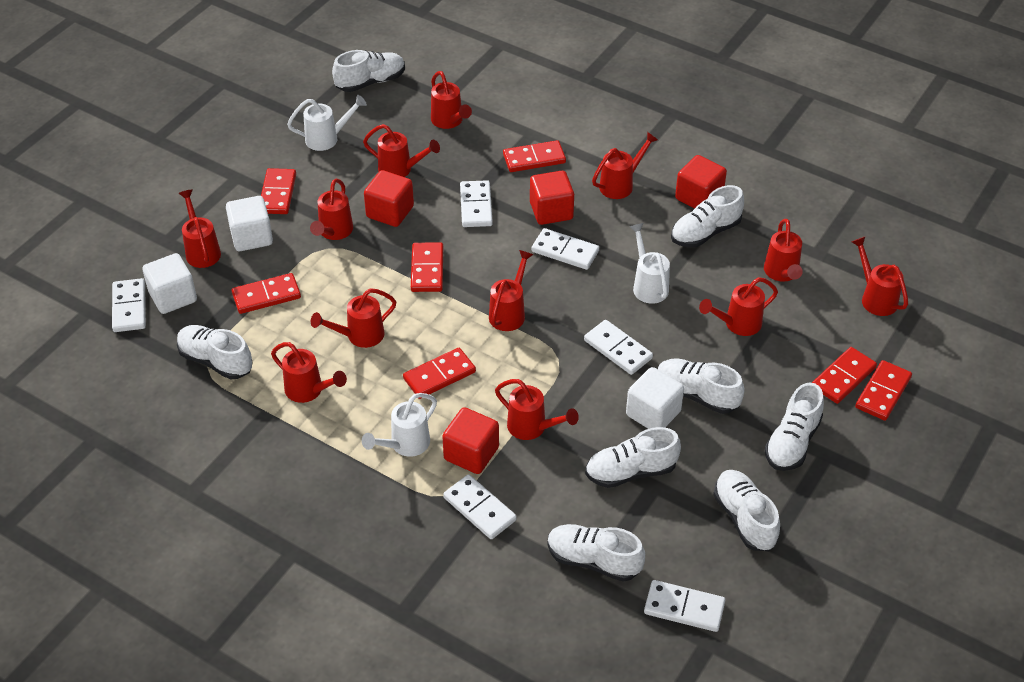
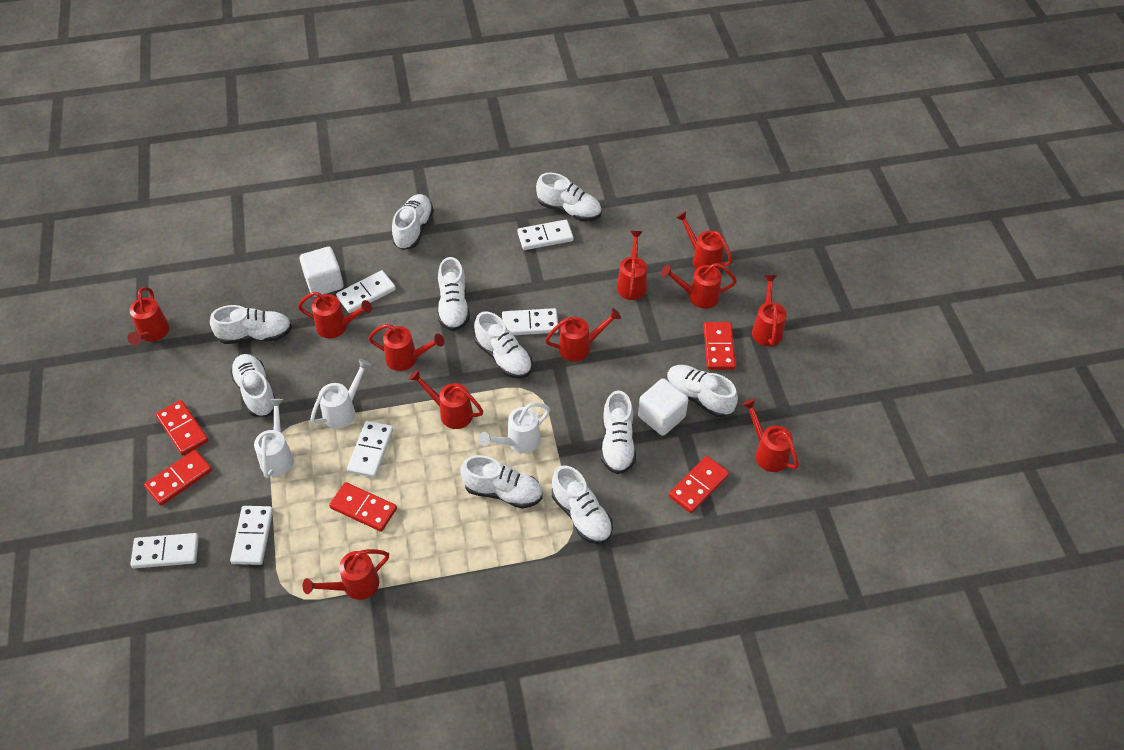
red cube: [364,170,414,227] [442,407,499,474] [530,171,574,225] [675,155,727,208] = 4 -> none = 0
red domino: [232,273,301,314] [261,168,296,214] [403,348,476,399] [411,242,443,292] [503,140,566,172] [812,347,877,404] [855,360,912,421] = 7 -> [144,450,212,506] [156,400,209,456] [329,482,397,532] [669,456,729,513] [704,322,736,370] = 5
red watering can: [179,189,221,268] [271,342,347,403] [310,179,353,240] [311,288,397,348] [363,124,440,177] [431,71,472,129] [489,250,534,331] [495,379,579,440] [592,132,658,199] [699,277,778,336] [764,219,803,282] [851,237,908,316] = 12 -> [127,287,170,345] [298,292,372,338] [303,549,389,600] [368,324,444,371] [409,370,483,429] [545,308,621,362] [617,231,647,300] [661,263,737,309] [675,211,733,270] [742,399,799,472] [752,275,787,346] = 11
white cube: [142,253,197,314] [226,196,273,251] [626,367,684,429] = 3 -> [300,247,344,297] [638,378,689,436] = 2
white shoe: [177,325,253,379] [332,50,405,92] [548,524,645,582] [585,427,681,488] [658,358,745,414] [671,185,744,247] [713,470,780,551] [765,383,824,471] = 8 -> [210,305,292,344] [230,354,276,417] [392,194,434,250] [438,257,470,331] [460,455,543,509] [474,312,533,379] [536,172,602,221] [552,466,613,544] [601,390,636,474] [667,365,738,417] = 10

